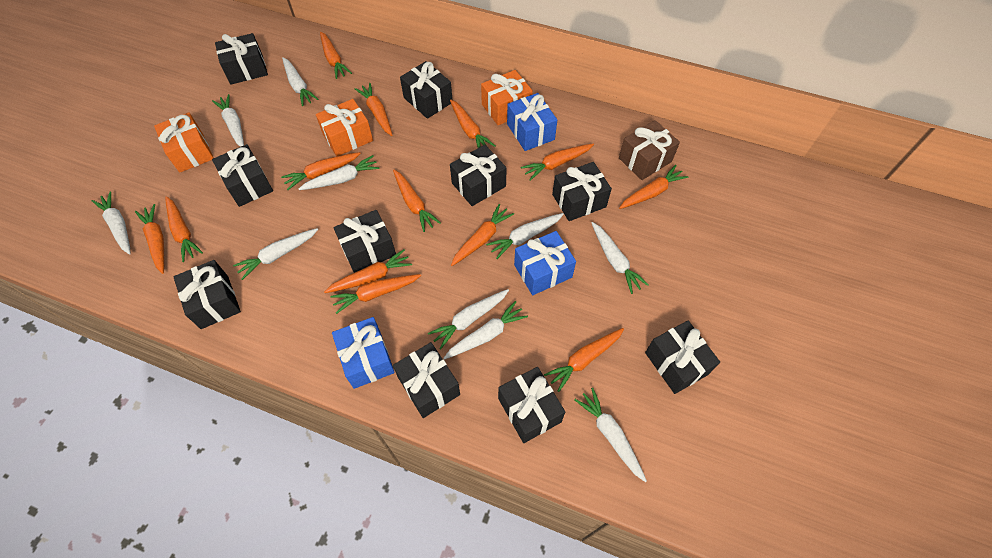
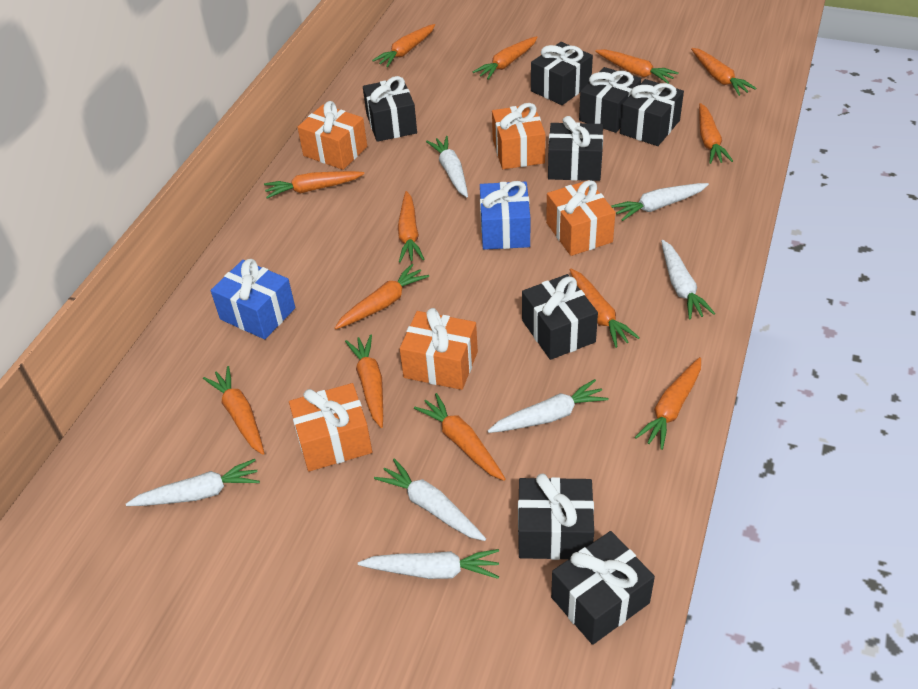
black gift: [173,260,241,329] [212,144,273,207] [215,33,268,85] [333,210,396,273] [393,342,460,418] [400,61,452,119] [450,145,507,206] [498,367,565,443] [552,162,612,221] [645,320,720,394] = 10 -> [363,76,417,142] [518,474,594,560] [522,274,598,360] [531,42,593,105] [548,116,603,181] [551,531,655,645] [579,67,641,133] [620,79,684,146] = 8
blue gift: [332,317,395,389] [507,93,557,151] [514,231,576,295] = 3 -> [211,259,295,339] [480,181,530,250] = 2
brown gift: [619,120,680,180] = 1 -> none = 0
orange gift: [154,112,213,173] [316,99,373,156] [481,70,533,125] = 3 -> [289,383,372,471] [298,101,367,170] [400,308,478,390] [492,103,545,169] [546,180,615,256] = 5
white carrot: [91,191,131,254] [212,94,244,147] [233,228,318,280] [282,57,319,106] [299,155,380,190] [428,289,509,349] [444,301,528,360] [486,213,564,259] [574,388,647,482] [592,222,649,294] = 10 -> [126,459,260,506] [358,549,499,579] [374,458,486,541] [426,136,468,197] [488,379,609,433] [611,183,709,221] [661,240,715,320] = 7

